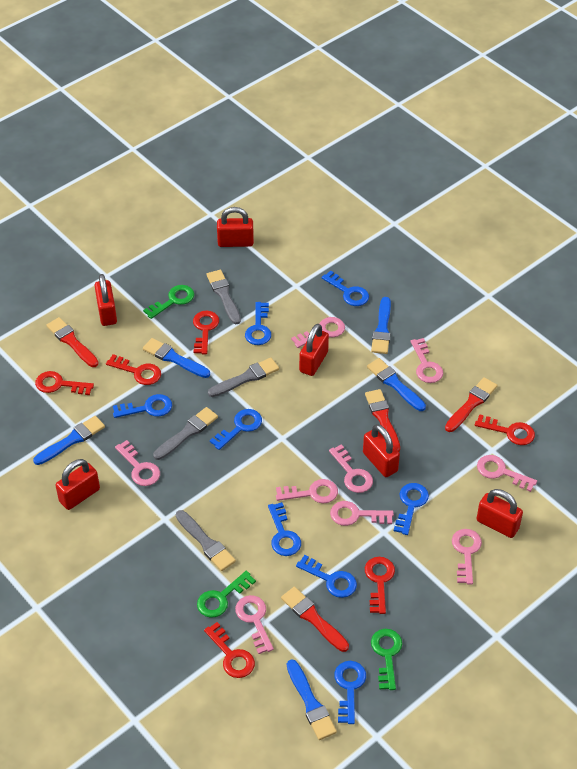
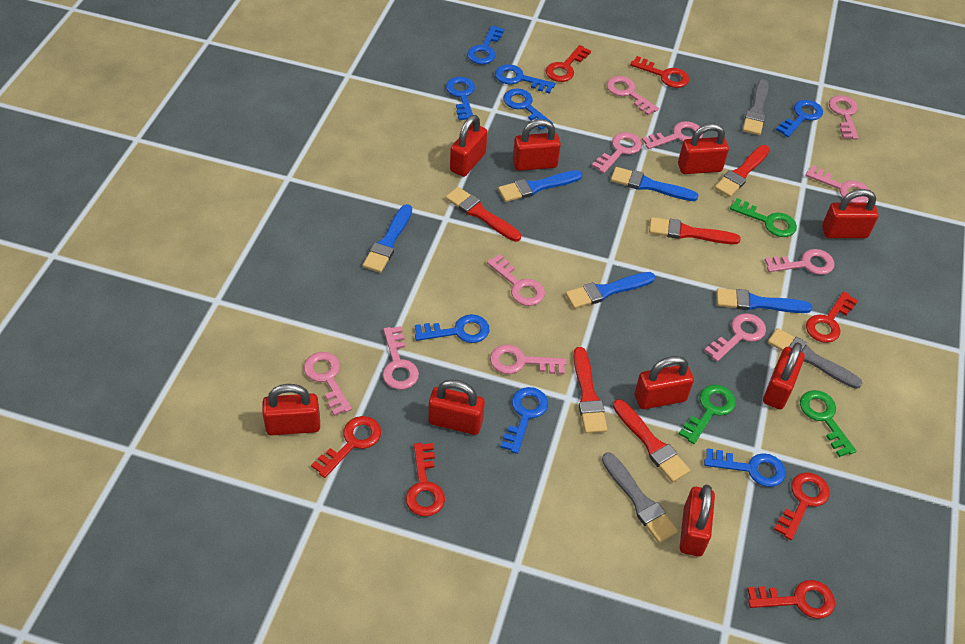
grey brush: [153,407,218,460] [176,510,236,571] [207,270,241,324] [208,358,279,397] = 4 -> [602,452,678,543] [743,79,769,135] [768,328,862,389] = 3
pink key: [115,440,160,486] [235,595,274,654] [276,479,338,504] [291,317,345,348] [329,444,373,493] [330,501,394,526] [411,338,443,383] [452,529,482,585] [477,455,537,492] = 9 -> [304,352,352,416] [382,326,419,390] [487,254,545,306] [490,344,566,374] [592,132,642,173] [606,76,659,115] [642,121,703,149] [704,313,766,362] [765,249,835,275] [805,165,869,203] [829,95,859,139] = 11
red brush: [46,317,99,367] [281,587,349,652] [365,389,400,451] [445,377,497,432] = 4 -> [445,187,521,242] [573,347,607,433] [613,399,690,482] [649,217,741,244] [714,145,770,197] = 5
red key: [35,371,94,395] [106,354,161,385] [193,311,219,354] [204,622,255,678] [365,557,395,614] [475,414,535,445] = 6 -> [311,416,381,478] [406,443,445,516] [546,45,591,82] [630,56,689,88] [747,580,835,619] [774,473,830,540] [806,292,858,343] = 7
red padlock: [55,459,100,510] [94,274,117,326] [217,207,254,247] [299,324,329,376] [363,424,400,477] [476,489,523,538] = 6 -> [262,384,320,436] [428,380,485,435] [450,115,487,177] [513,119,561,171] [635,356,694,409] [678,123,729,174] [680,485,715,557] [763,342,805,409] [822,189,879,238] = 9

